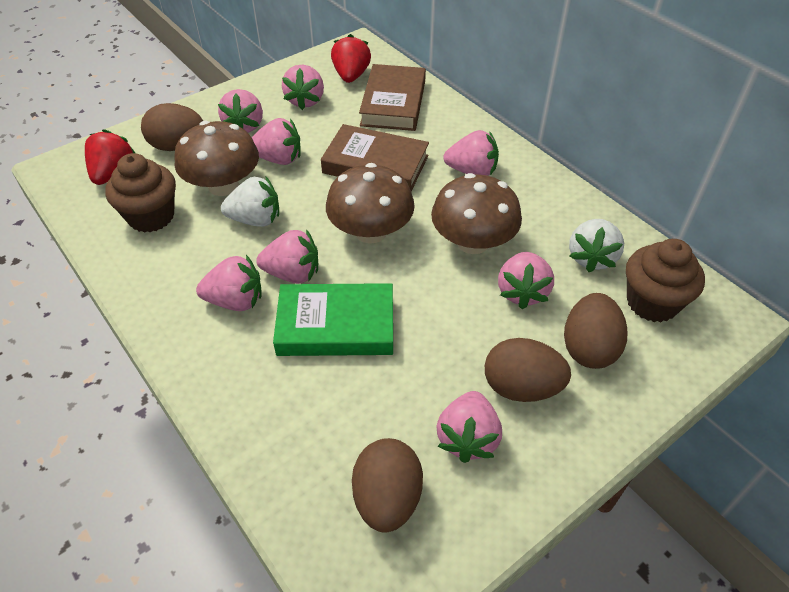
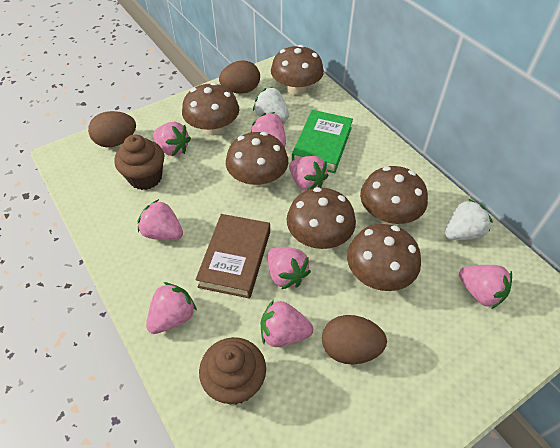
brown book: [321,124,429,191] [359,64,426,131] = 2 -> [195,214,270,299] = 1
brown egg: [141,103,203,151] [352,438,423,533] [485,338,571,402] [564,293,628,369] = 4 -> [88,111,136,147] [219,60,260,94] [322,315,387,365] = 3
brown mushroom: [174,121,259,196] [326,163,415,244] [431,173,522,254] = 3 -> [182,82,239,135] [226,132,288,187] [271,45,324,95] [287,187,356,249] [347,224,421,291] [360,166,428,224] = 6
red strawberry: [85,129,135,185] [331,34,371,83] = 2 -> none = 0

